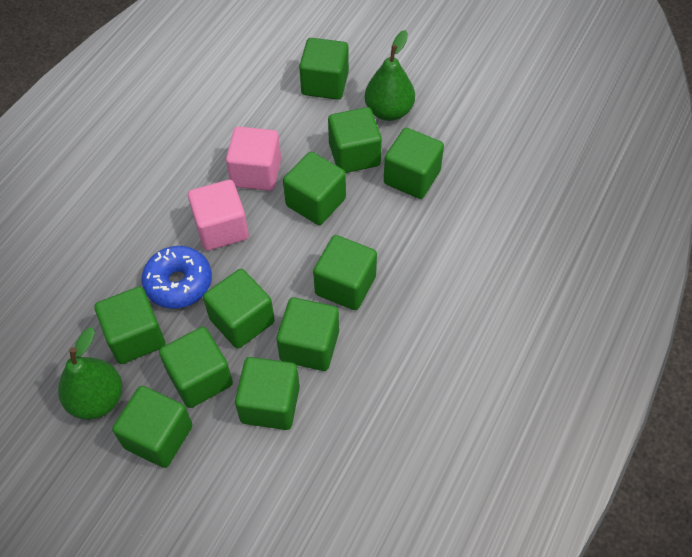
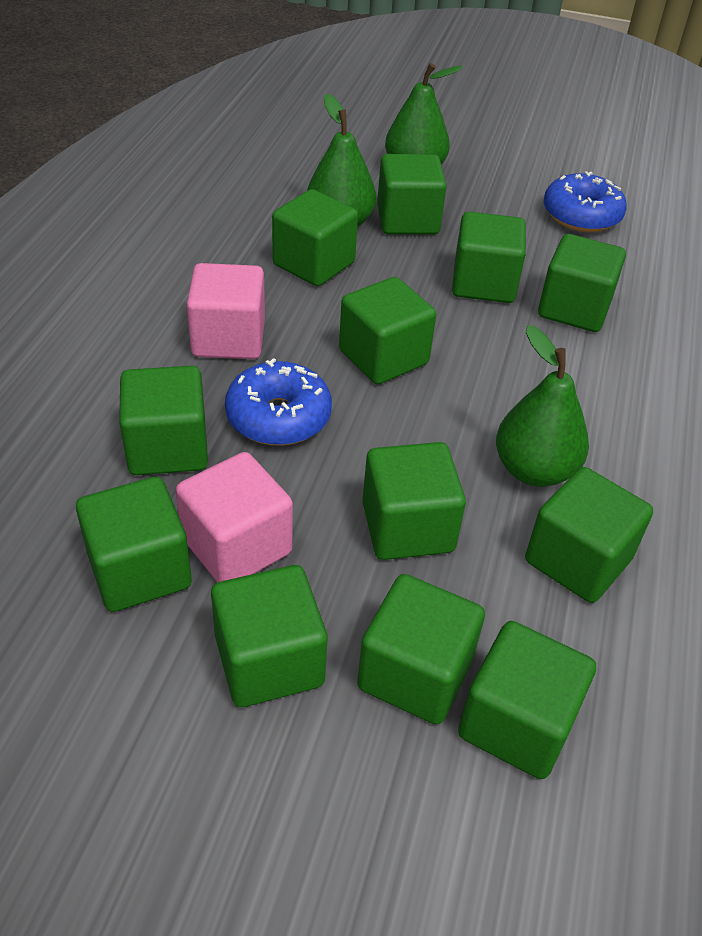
blue donut: [142,246,212,309] = 1 -> [225,358,332,446] [544,171,627,232] = 2
green cube: [95,287,165,364] [112,386,193,468] [159,327,233,408] [203,269,275,349] [235,357,300,430] [277,297,339,371] [283,152,346,225] [299,38,349,100] [313,235,377,310] [328,107,382,173] [384,128,444,199] = 11 -> [76,477,192,612] [119,366,208,475] [211,565,327,707] [272,189,358,286] [339,277,436,384] [357,574,485,725] [362,442,466,560] [377,154,446,235] [452,212,526,303] [458,621,596,779] [525,467,653,603] [538,234,626,332] = 12
green pear: [58,327,122,420] [365,30,415,121] = 2 -> [307,94,376,227] [385,63,463,164] [496,325,589,487] = 3

